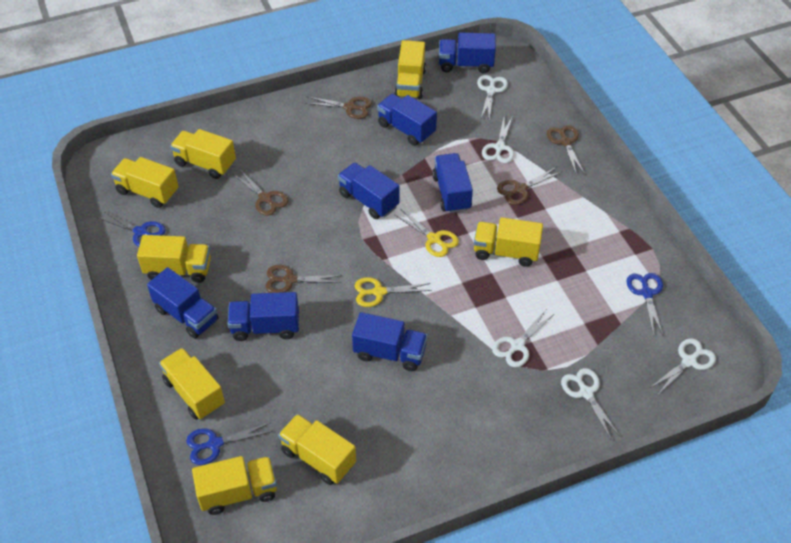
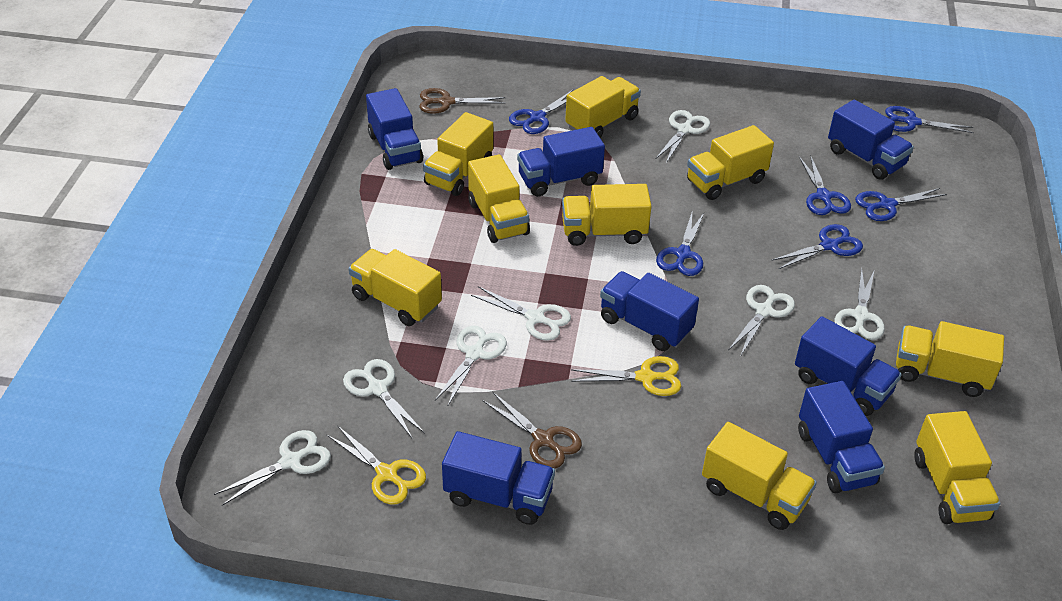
blue scissors: [97,211,166,247] [186,423,273,465] [627,273,663,336] = 3 -> [509,90,573,134] [656,213,704,276] [771,224,863,269] [799,155,851,215] [855,188,947,221] [885,106,974,133] = 6
brown scissors: [233,170,288,216] [265,265,342,293] [305,97,372,119] [497,167,561,205] [547,125,585,174] = 5 -> [419,88,506,114] [483,392,582,469] = 2
white scissors: [477,75,508,119] [482,117,514,163] [492,310,554,367] [561,368,620,439] [650,338,716,396] = 5 -> [214,430,331,506] [343,359,425,438] [435,326,507,405] [471,286,571,341] [655,110,710,163] [728,285,795,357] [835,268,885,340] = 7
yellow truck: [111,157,179,208] [137,235,211,283] [159,348,225,420] [170,129,236,179] [192,456,277,515] [278,414,356,485] [394,40,426,99] [474,217,543,267] = 8 -> [348,249,442,326] [423,112,493,196] [468,154,530,243] [562,184,651,246] [565,76,641,138] [687,125,774,200] [702,422,817,530] [896,321,1004,397] [914,411,1000,524] = 9

